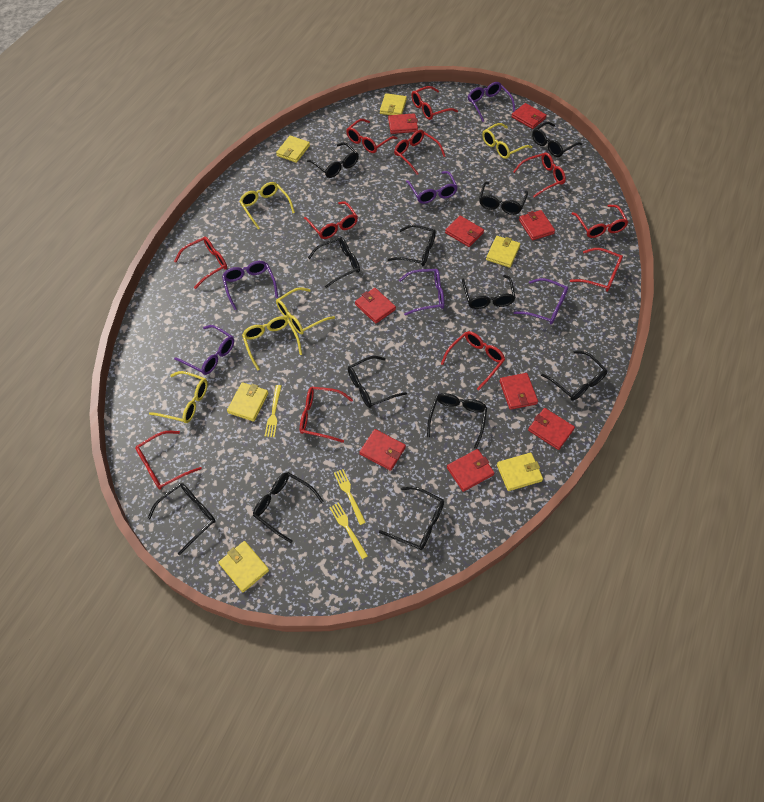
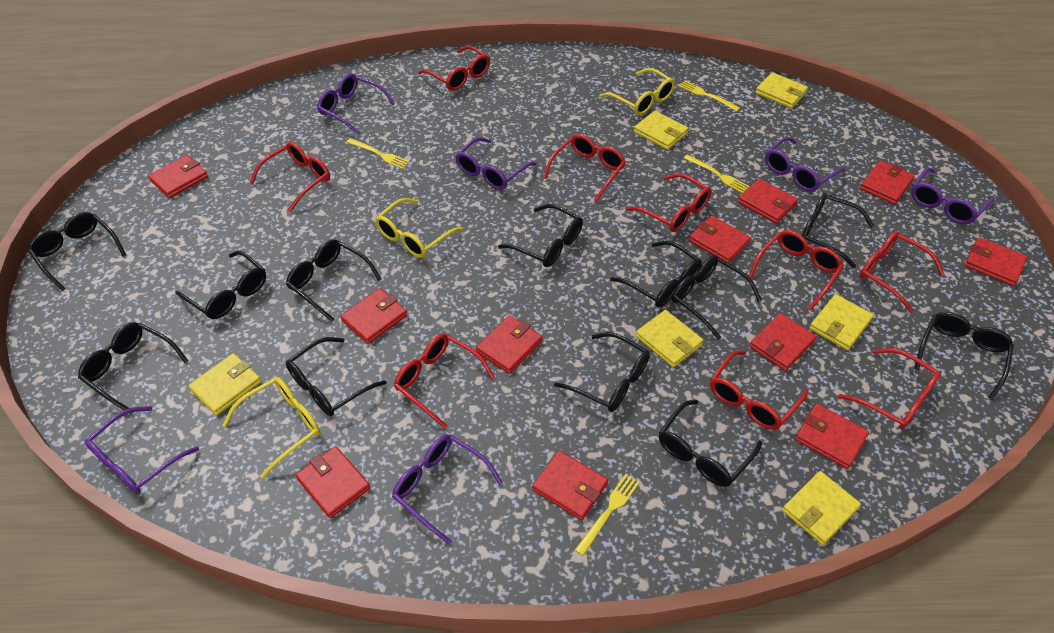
red glasses: [135,431,202,489] [174,237,227,289] [300,387,353,443] [304,201,358,239] [346,119,397,153] [394,130,446,175] [411,86,458,120] [441,331,505,391] [513,152,566,198] [570,248,623,292] [571,205,629,238] = 11 -> [250,142,330,212] [394,334,495,429] [418,46,490,91] [543,134,626,202] [626,173,711,232] [710,350,808,430] [749,230,844,311] [838,348,941,429] [860,231,944,313] = 9
red wallet: [355,288,396,324] [360,429,406,471] [388,113,418,134] [445,216,484,247] [447,449,494,492] [499,373,538,410] [511,103,547,129] [519,210,555,240] [528,408,575,450] = 9 -> [148,155,208,198] [296,446,370,518] [340,288,407,344] [476,315,542,374] [532,450,608,520] [689,216,751,263] [738,178,798,224] [749,313,816,371] [795,404,869,469] [860,161,915,205] [964,237,1027,286] = 11
yellow fork: [265,385,281,437] [329,502,368,559] [334,469,366,525] = 3 -> [347,138,410,169] [575,474,640,556] [679,81,740,111] [684,154,750,194] = 4
yellow glasses: [149,371,208,423] [239,182,295,230] [242,316,302,371] [276,287,335,335] [482,123,532,159] = 5 -> [222,377,321,478] [375,198,463,258] [600,68,675,115] = 3

